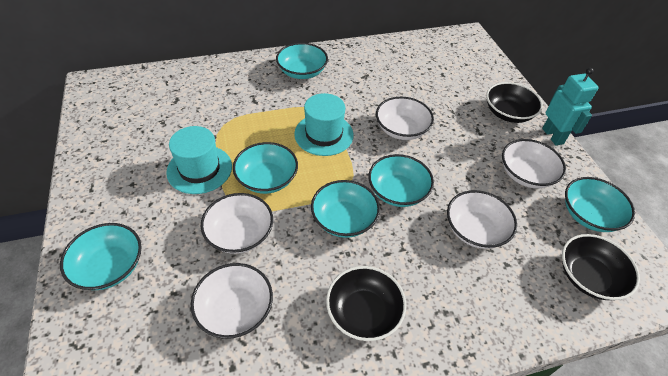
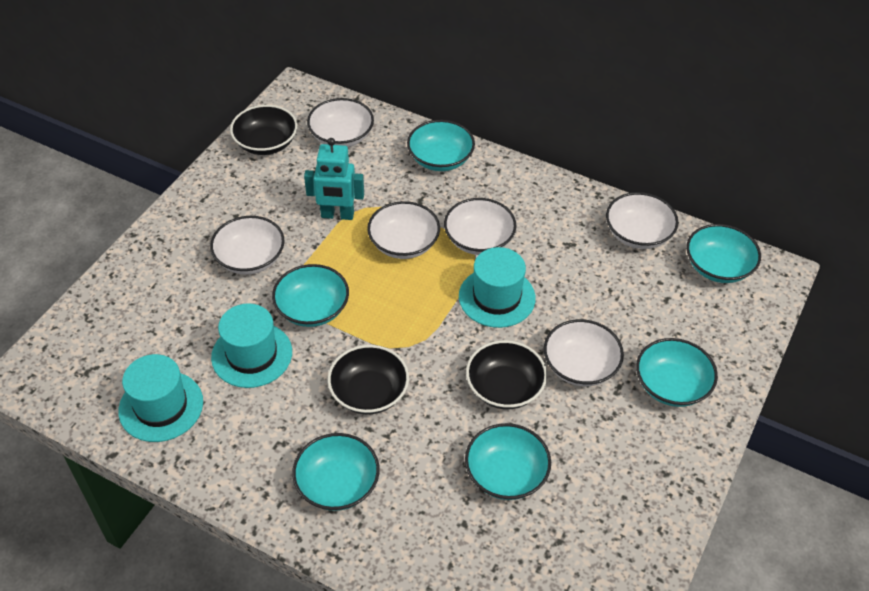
turquoise hat: [166,126,232,194] [294,93,354,156] = 2 -> [118,354,203,442] [211,303,292,388] [459,247,536,328] = 3
white bowl: [191,263,273,339] [201,193,273,254] [376,97,434,140] [447,190,517,249] [502,139,566,188] = 5 -> [210,216,285,275] [307,98,374,147] [367,201,440,259] [444,198,516,255] [544,319,624,386] [606,192,678,249] = 6

